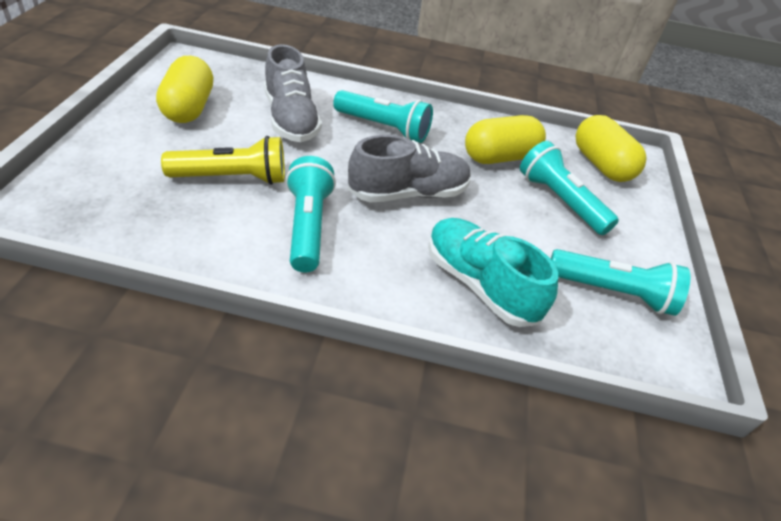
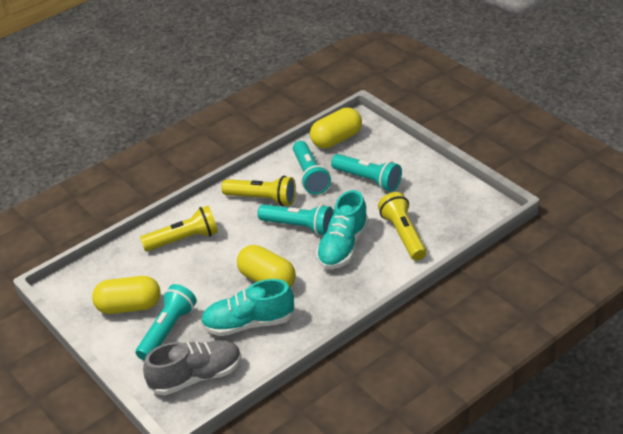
grey shoe: [264,44,322,142] [348,135,471,203] = 2 -> [143,340,242,395] = 1
turquoise shoe: [428,218,558,327] = 1 -> [200,279,295,336] [316,190,369,269] = 2
yellow flashlight: [161,136,285,185] = 1 -> [140,206,218,251] [221,176,296,206] [378,192,427,261] = 3

